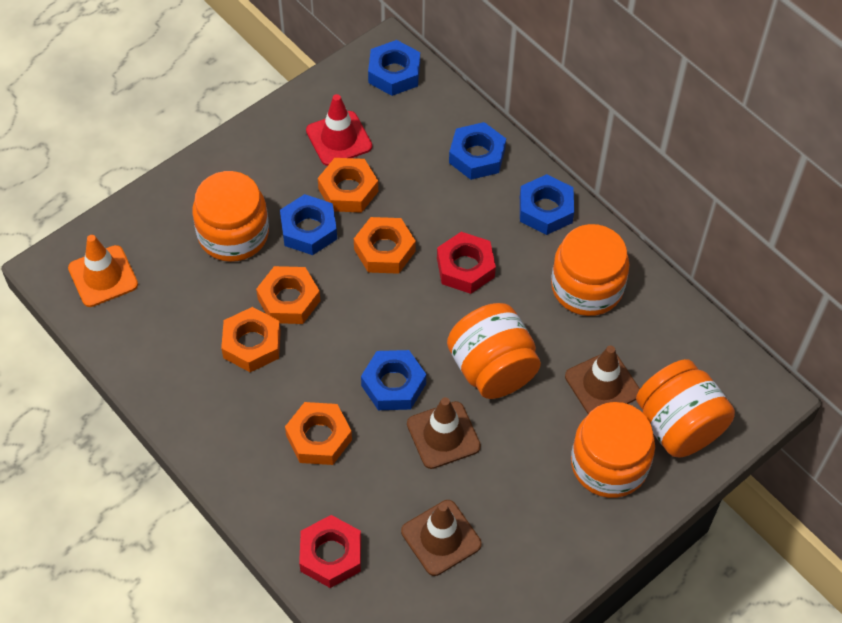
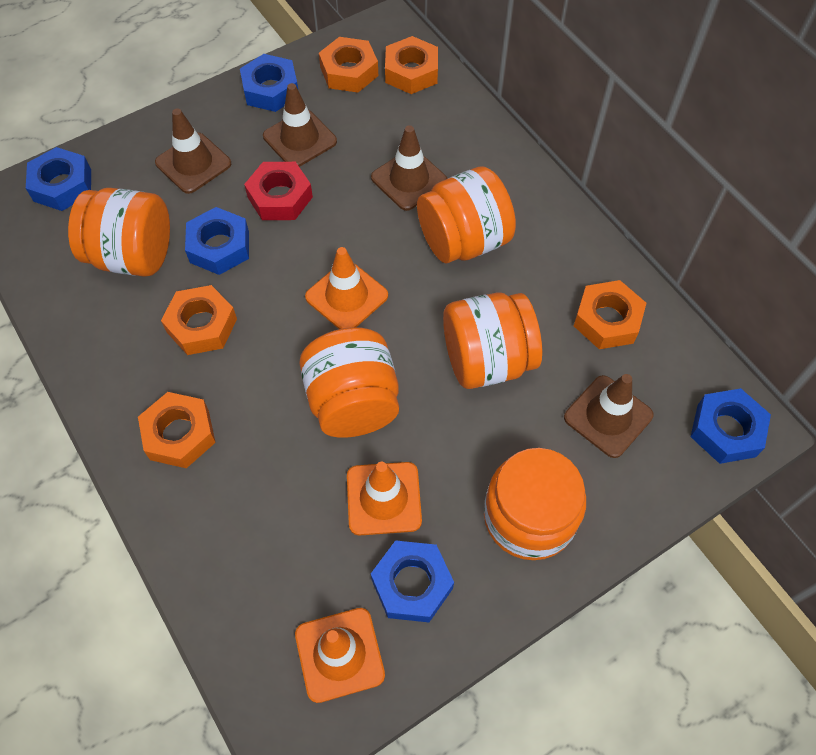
brown traffic cone: [401,500,482,576] [407,397,481,469] [565,345,640,414] = 3 -> [155,108,231,194] [263,83,337,167] [371,125,448,211] [564,374,654,458] = 4
orange traffic cone: [68,235,138,307] = 1 -> [295,608,385,703] [305,247,388,329] [347,462,422,535] = 3
red nut: [299,515,361,588] [437,232,496,294] = 2 -> [244,162,313,220] = 1
red traffic cone: [306,94,372,166] = 1 -> none = 0

